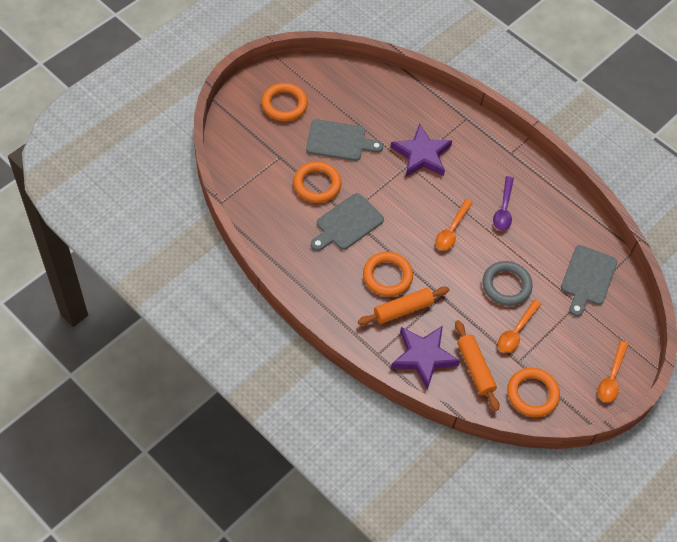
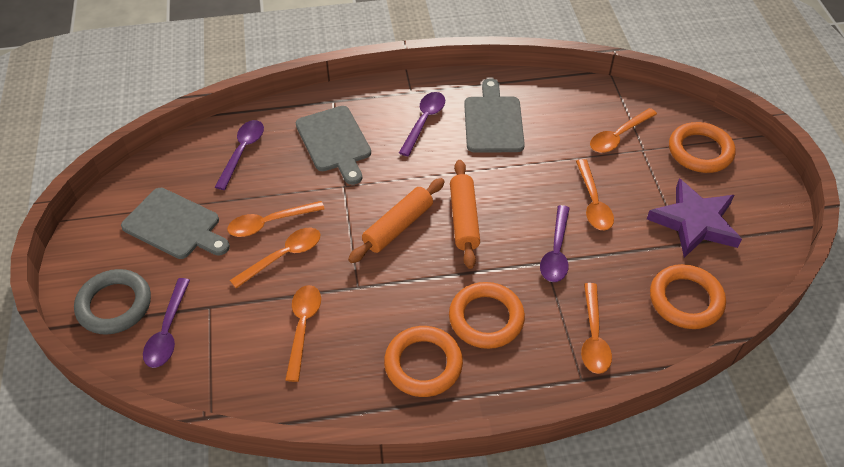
orange spoon: [435,199,472,250] [498,299,541,353] [598,341,628,402] = 3 -> [227,201,325,237] [230,228,320,288] [285,285,321,382] [576,159,614,230] [581,283,612,374] [590,108,657,153] = 6
purple spoon: [493,176,514,231] = 1 -> [143,278,190,368] [215,120,264,190] [399,92,445,156] [540,205,570,282] = 4
purple star: [390,124,452,177] [391,326,460,390] = 2 -> [647,178,742,258] = 1

